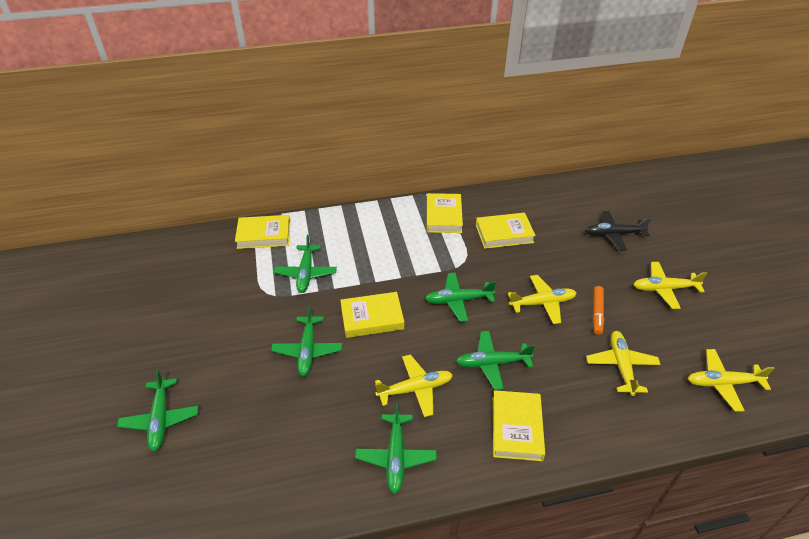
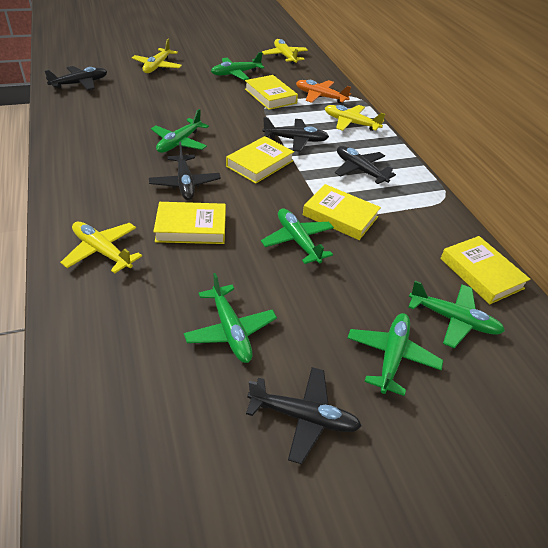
black plane: [585,211,652,251] = 1 -> [44,66,107,90] [149,142,221,200] [246,367,362,464] [262,117,329,152] [335,146,396,184] = 5
orange marker: [593,286,604,335] = 1 -> none = 0
orange plane: none = 0 -> [296,80,351,103] = 1
yellow plane: [375,354,453,417] [508,275,577,324] [586,331,660,396] [633,262,707,309] [688,349,775,412] = 5 -> [60,222,142,274] [132,39,182,73] [262,39,308,64] [325,105,385,131] = 4

